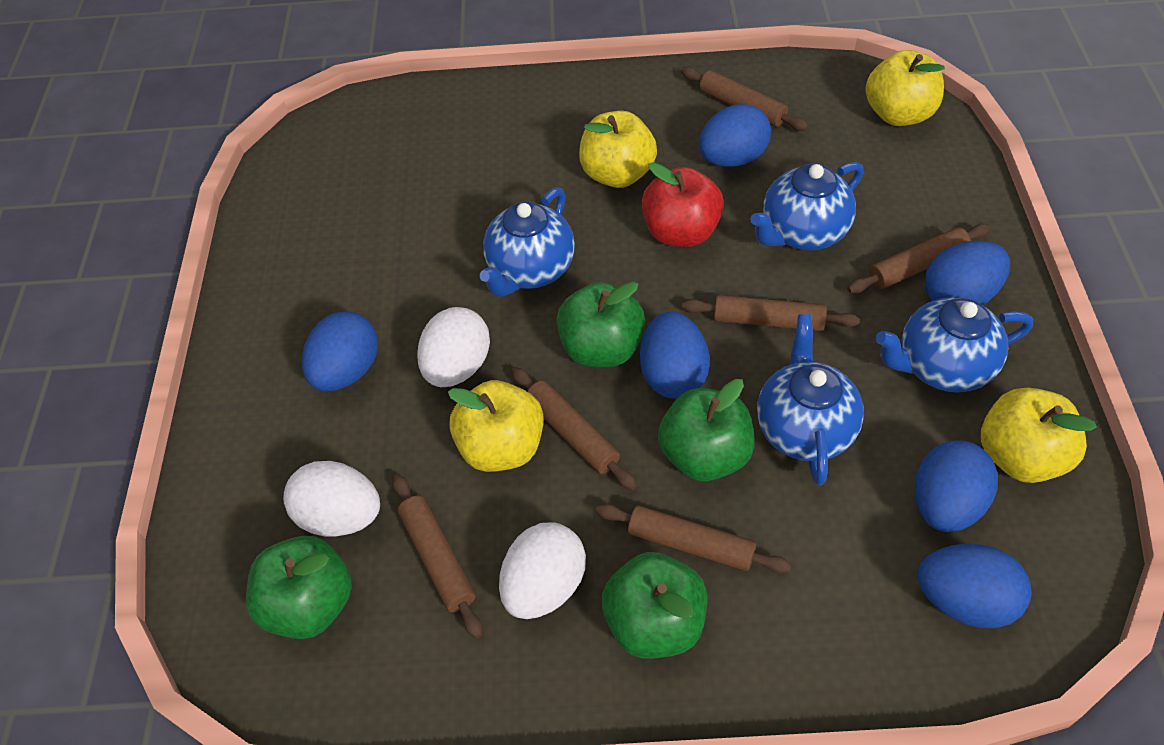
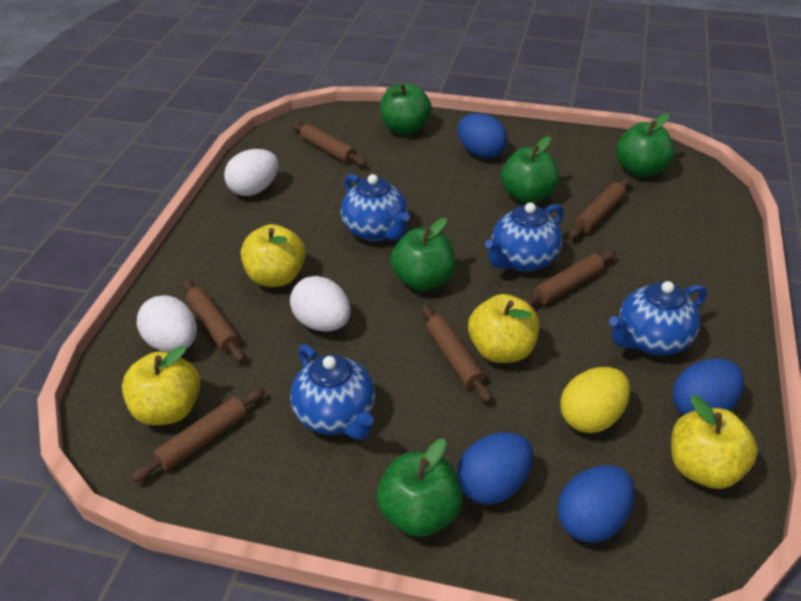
blue egg: [302,312,378,391] [640,312,710,398] [699,104,771,167] [915,440,998,532] [917,544,1031,628] [925,241,1010,305] = 6 -> [457,113,508,158] [457,432,533,505] [557,465,635,543] [672,358,744,415] = 4
green apple: [246,536,352,639] [556,282,645,367] [601,552,707,659] [658,379,755,481] = 4 -> [377,439,463,537] [380,83,432,135] [390,218,456,291] [501,136,560,204] [616,113,674,177] = 5
red apple: [642,162,724,247] = 1 -> none = 0
yellow egg: none = 0 -> [560,367,630,433] = 1

